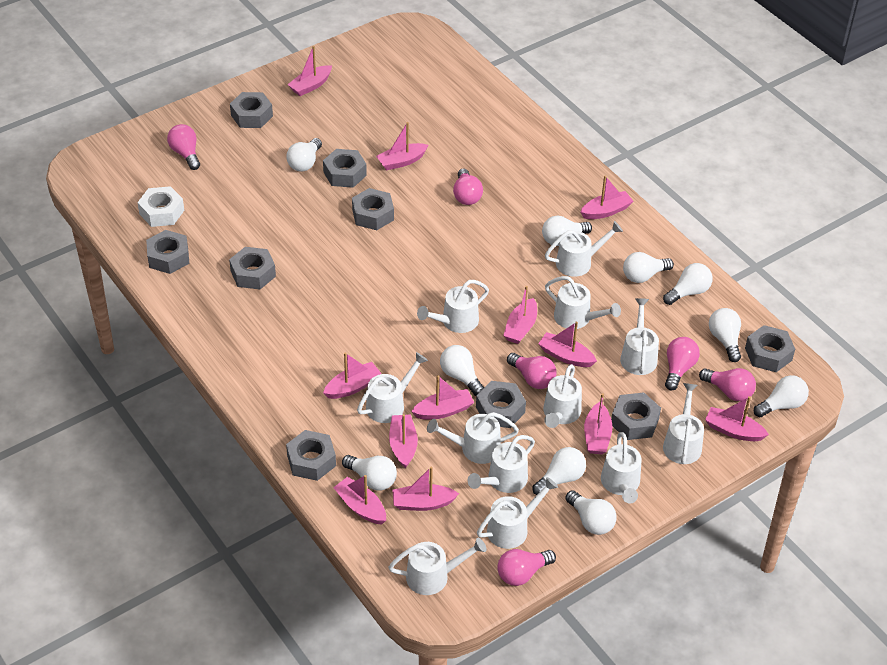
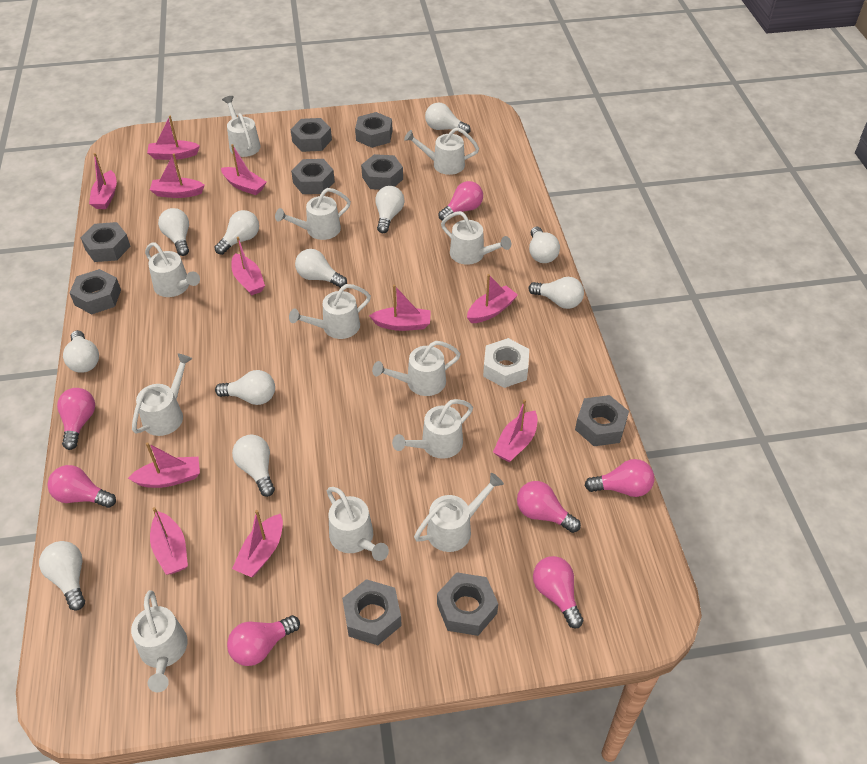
pink boat: [287,46,332,96] [323,352,381,399] [333,475,386,525] [376,122,428,170] [389,414,418,468] [392,466,459,511] [411,375,474,420] [503,286,537,344] [538,322,597,367] [580,175,633,219] [584,393,613,454] [705,396,769,441] = 12 -> [89,153,117,209] [128,442,200,488] [147,116,200,160] [150,153,205,198] [150,507,188,575] [221,144,266,195] [231,237,265,295] [232,510,283,577] [369,285,431,331] [467,274,518,323] [493,399,538,463] = 11
pink light bulb: [167,124,200,170] [453,168,483,205] [497,549,556,586] [507,353,557,389] [665,337,700,391] [699,368,756,401] = 6 -> [48,465,116,508] [57,388,95,450] [227,615,300,666] [439,181,483,221] [517,481,581,533] [533,556,584,628] [585,459,654,497] = 7
white light bulb: [286,138,322,172] [342,455,397,490] [440,345,484,396] [532,447,586,495] [542,215,592,246] [565,490,617,535] [623,252,674,283] [663,263,713,305] [709,308,741,362] [754,375,809,417] = 10 -> [39,541,85,611] [63,330,99,373] [158,208,189,256] [214,210,259,255] [215,370,275,405] [232,435,275,497] [295,249,347,288] [375,186,404,233] [425,103,471,133] [528,277,584,309] [529,227,560,263] = 11

